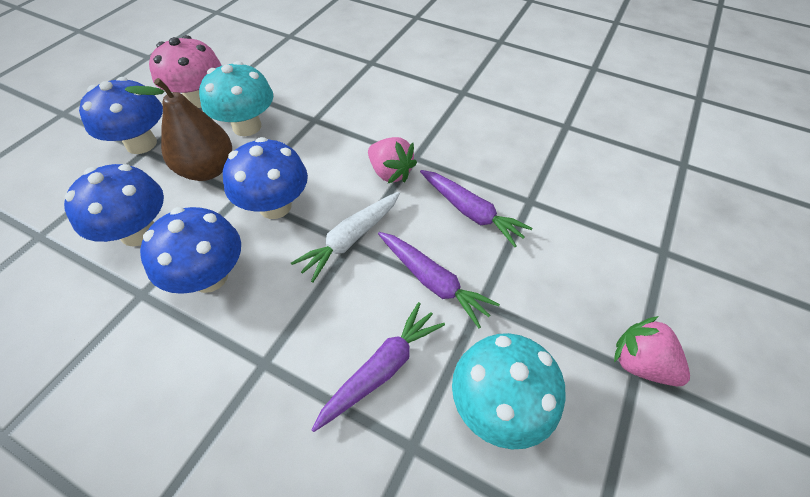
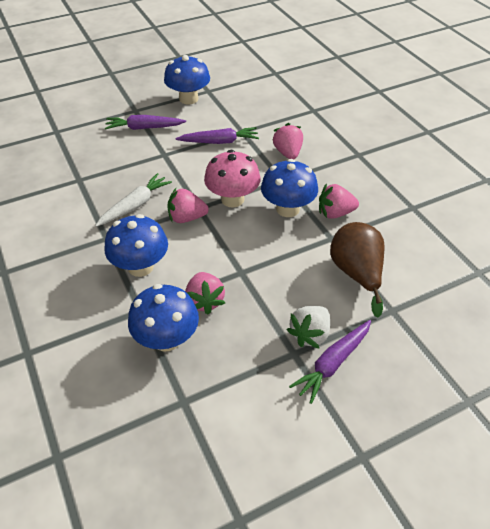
pink strawberry: [368,137,417,183] [614,316,690,386] = 2 -> [167,188,209,223] [185,272,225,315] [272,123,303,159] [319,183,359,219] = 4
turquoise mushroom: [199,61,273,136] [452,333,566,450] = 2 -> none = 0
white strawberry: none = 0 -> [287,306,330,349] = 1

